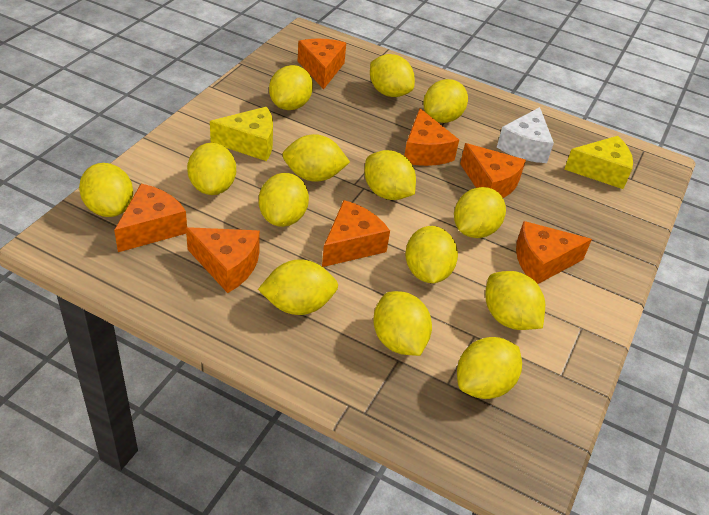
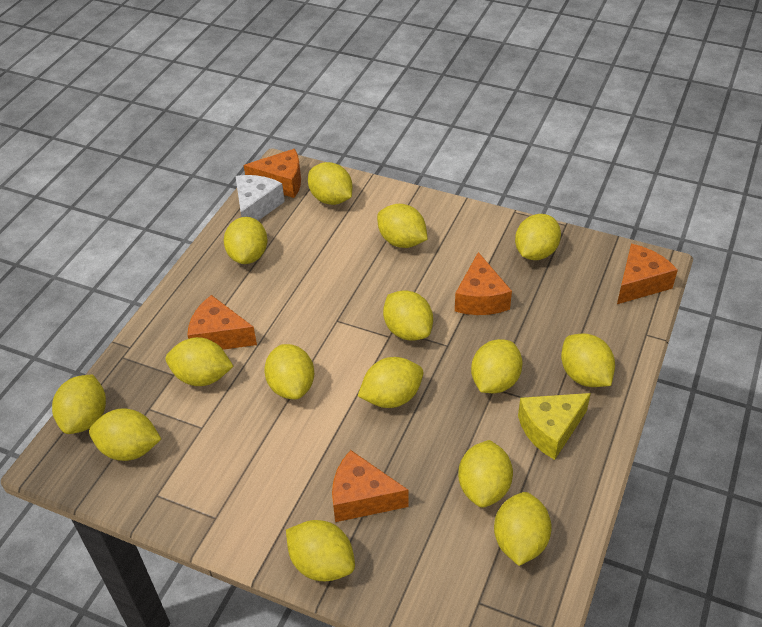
orange cheese: [114,184,187,252] [186,227,260,293] [298,38,346,89] [322,200,390,267] [404,108,459,166] [460,143,526,198] [516,221,592,284] = 7 -> [187,295,257,350] [244,149,301,198] [332,450,409,522] [455,252,512,315] [617,244,678,304] = 5
yellow cheese: [210,107,273,161] [564,136,633,189] = 2 -> [518,393,591,460] = 1
yellow lemon: [79,163,133,217] [187,143,236,195] [258,259,338,315] [259,173,309,227] [269,65,313,110] [282,134,350,182] [364,150,416,200] [370,54,415,97] [373,291,432,356] [405,226,458,283] [423,79,468,123] [454,187,506,238] [457,337,522,399] [485,271,545,330] = 14 -> [52,375,106,434] [89,408,161,461] [166,337,234,386] [224,217,268,264] [264,344,314,399] [286,520,355,581] [308,162,352,205] [358,357,423,408] [377,204,428,248] [383,290,433,341] [458,440,513,508] [471,339,523,393] [494,492,552,566] [515,214,561,260] [561,333,615,387] = 15

